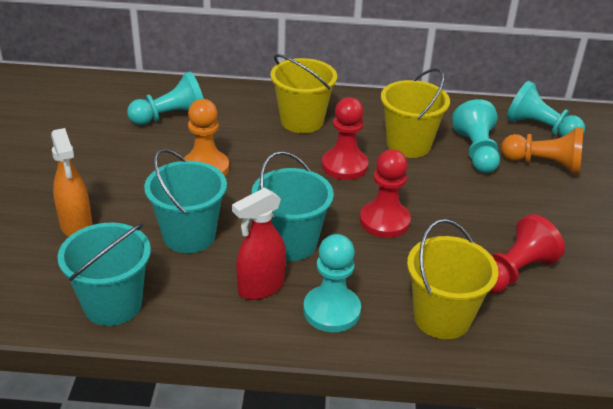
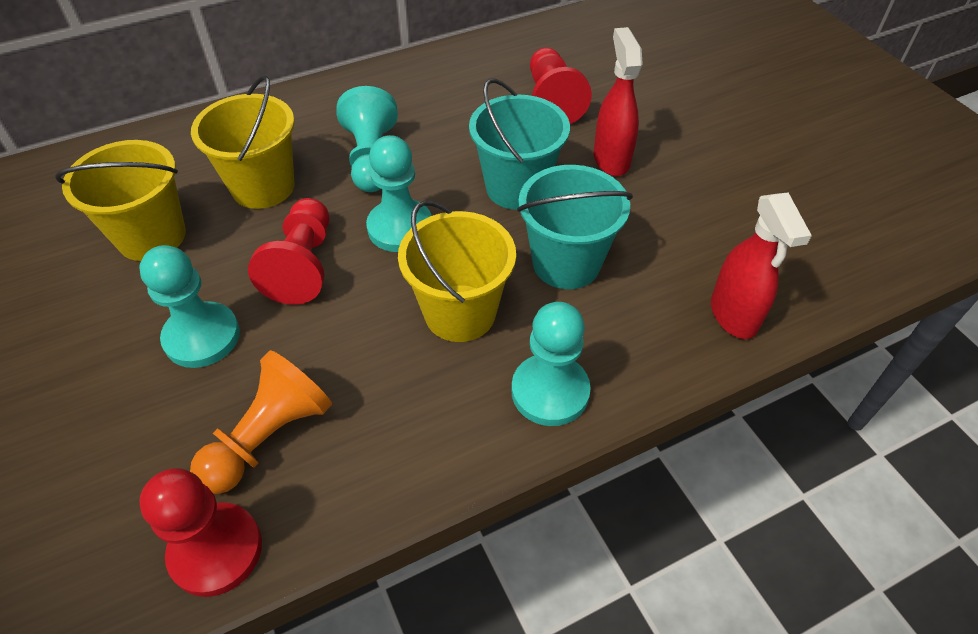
orange pawn: [184,99,229,176] [501,127,583,174] = 2 -> [190,350,332,494] = 1
orange spray bottle: [51,128,92,237] = 1 -> none = 0
red spray bottle: [232,188,286,300] = 1 -> [594,27,643,176] [711,193,812,339] = 2
turquoise bucket: [57,223,151,326] [144,149,227,253] [252,151,334,261] = 3 -> [469,78,570,210] [517,165,633,289] = 2

